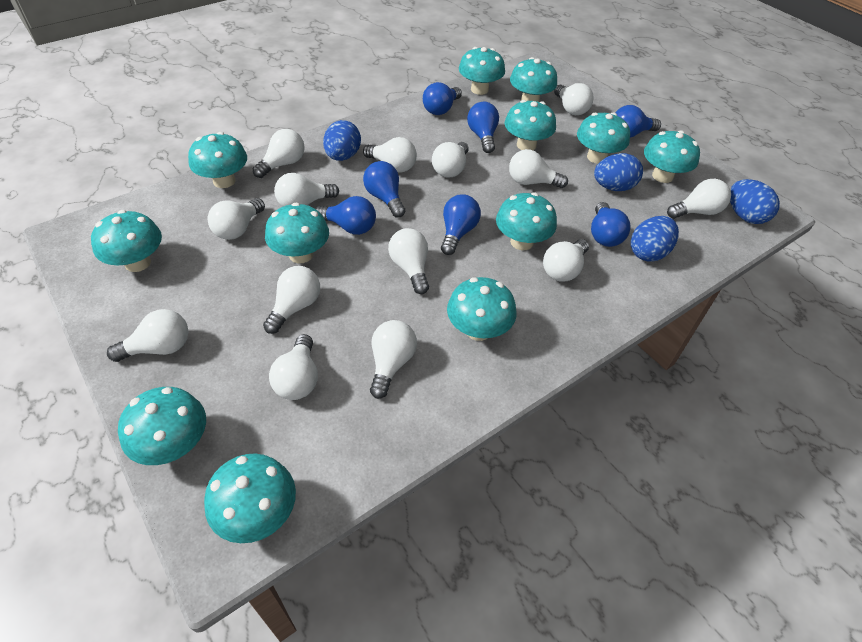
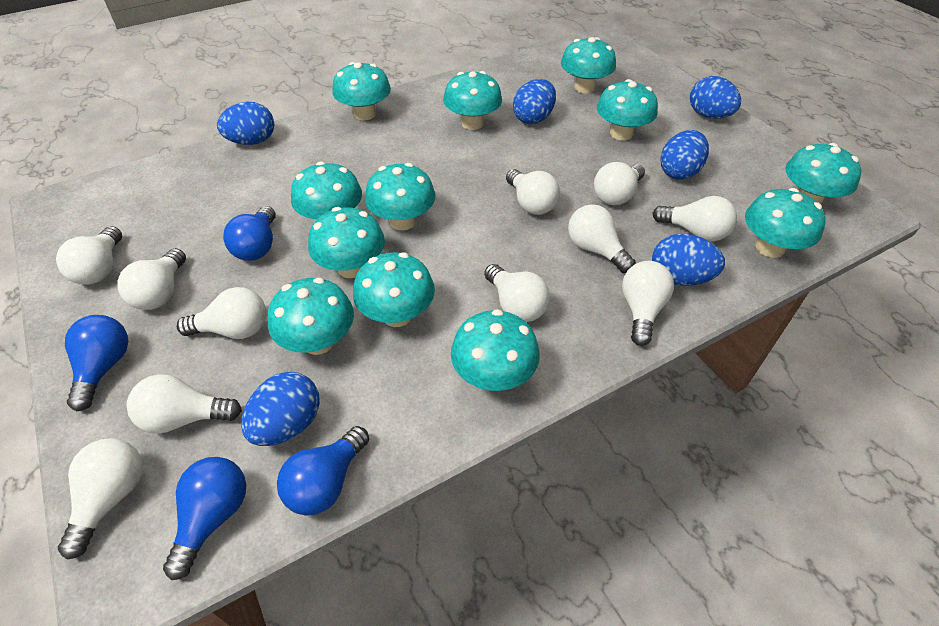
blue egg: [323,120,361,161] [594,153,643,191] [631,216,679,262] [730,179,780,224] = 4 -> [217,102,274,145] [241,372,320,446] [513,79,556,124] [652,234,725,286] [660,130,709,180] [690,76,741,119] = 6
blue light bulb: [316,196,376,235] [363,161,406,218] [423,82,462,115] [441,194,481,255] [467,102,499,153] [591,202,631,247] [615,105,661,138] = 7 -> [65,315,128,411] [163,457,246,580] [223,206,275,261] [277,426,369,516] = 4
white light bulb: [107,309,188,362] [207,198,265,240] [253,129,305,178] [263,266,320,334] [269,334,318,400] [274,173,339,206] [363,137,417,173] [370,320,417,399] [388,228,429,294] [432,142,468,177] [509,149,568,188] [543,239,589,282] [554,83,593,115] [667,179,731,219] = 14 -> [56,226,122,285] [58,438,143,560] [117,248,186,310] [127,374,242,434] [177,287,267,339] [484,264,550,322] [506,169,560,215] [568,204,636,273] [594,162,645,205] [622,261,674,346] [652,196,737,241] = 11

